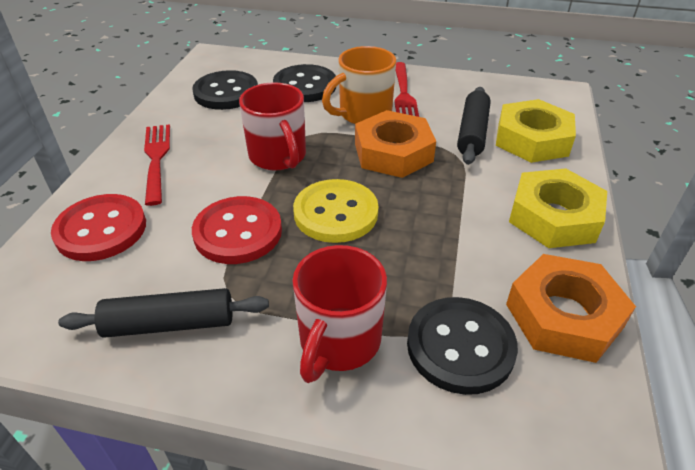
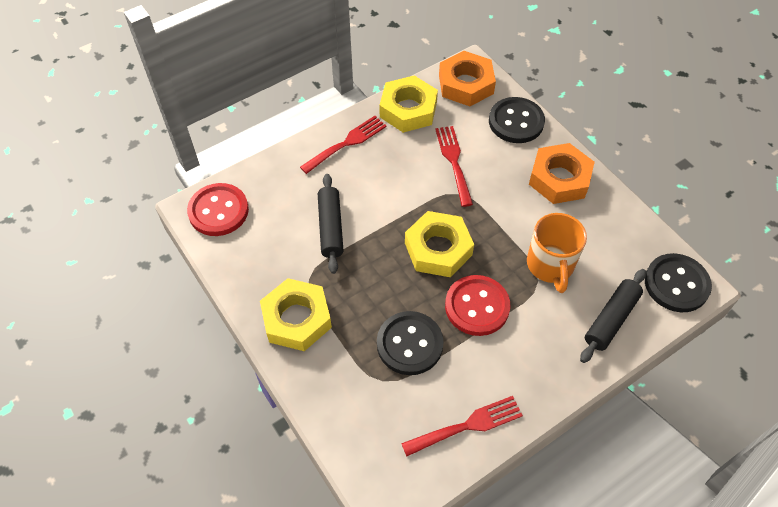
red fork: [144,124,170,206] [394,62,419,117] = 2 -> [300,116,387,174] [401,396,523,456] [435,126,473,207] = 3
red mug: [239,82,306,171] [292,245,387,383] = 2 -> none = 0
yellow button: [293,179,379,243] = 1 -> none = 0
yellow nut: [496,99,576,163] [509,168,607,248] = 2 -> [260,278,332,351] [379,76,438,133] [405,211,474,277] = 3

